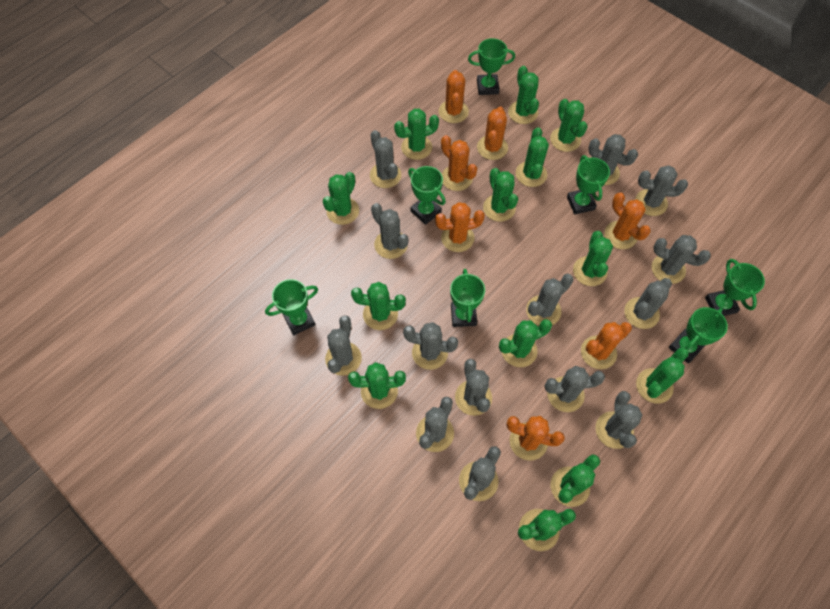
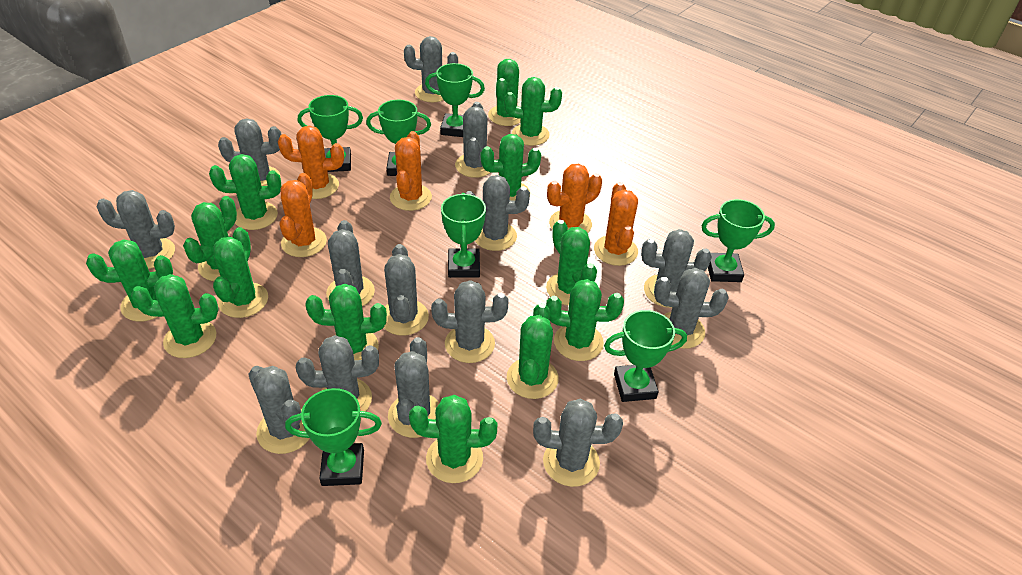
orange cactus: [435,202,485,252] [439,70,469,123] [441,135,477,191] [477,107,508,160] [506,416,565,461] [581,322,632,369] [604,192,651,249] = 7 -> [278,126,344,199] [279,173,327,257] [390,131,432,211] [547,164,602,233] [594,182,638,266] = 5

